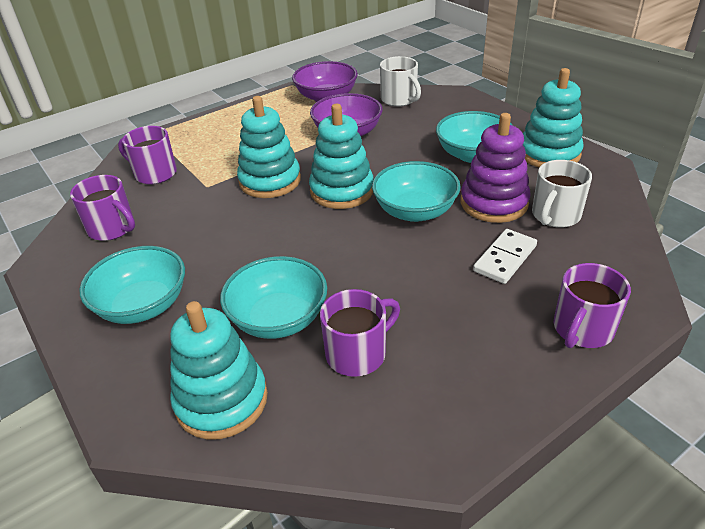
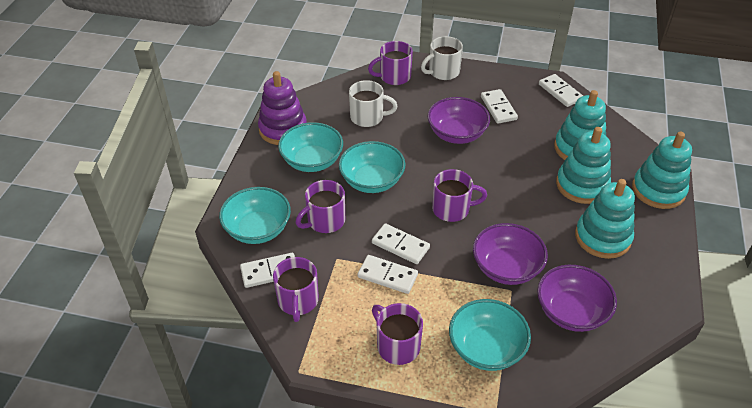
purple bowl: [292,61,358,102] [310,93,383,136] = 2 -> [428,97,490,144] [473,223,548,285] [537,265,617,332] = 3
purple mug: [70,175,135,241] [118,126,177,184] [320,289,400,377] [554,263,631,348] = 4 -> [273,257,319,322] [296,180,345,233] [368,41,413,85] [372,303,423,365] [432,169,487,222] = 5
white domino: [473,229,537,284] = 1 -> [240,253,295,288] [358,255,418,294] [372,223,430,264] [481,89,518,124] [539,74,583,107] = 5

